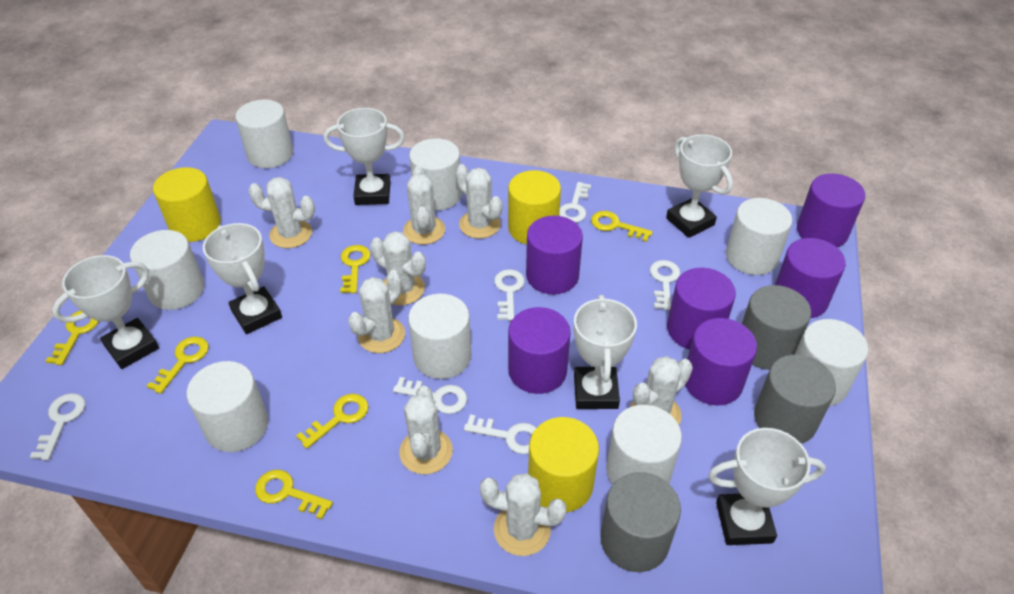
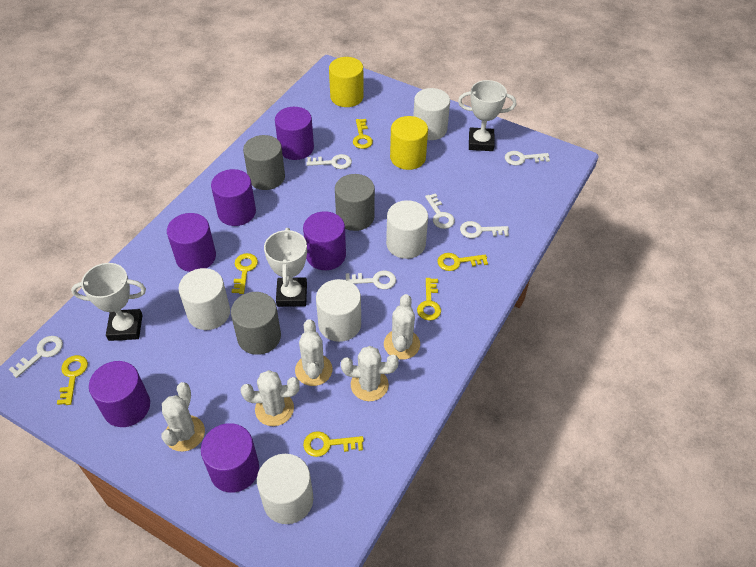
white cactus: [248,177,315,248] [348,270,405,353] [370,231,426,305] [399,386,453,475] [403,166,445,245] [455,164,503,239] [480,473,567,556] [630,356,693,425] = 8 -> [161,382,205,452] [241,370,300,426] [295,319,333,386] [341,346,399,401] [384,294,420,359] = 5
white cylinder: [130,230,204,310] [186,361,268,452] [235,100,293,168] [408,294,471,379] [409,138,462,211] [606,405,682,485] [726,198,792,275] [795,319,868,406] = 8 -> [178,268,230,330] [257,454,313,524] [316,279,361,342] [386,200,428,259] [413,88,450,140] = 5
white trophy: [52,255,159,369] [203,223,282,334] [324,108,405,205] [574,295,637,409] [666,134,733,238] [708,428,826,545] = 6 -> [71,263,146,341] [264,228,307,307] [458,80,516,151] = 3
yellow cylinder: [153,167,221,242] [508,170,561,244] [528,417,599,512] = 3 -> [329,57,364,107] [390,116,428,170] = 2

